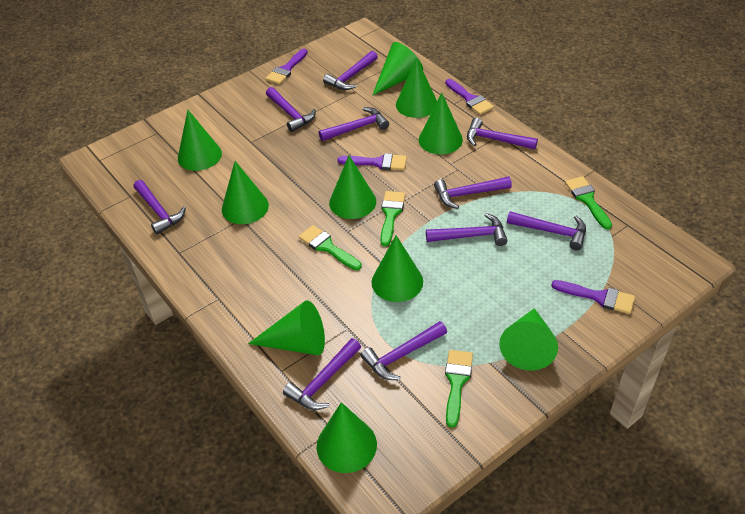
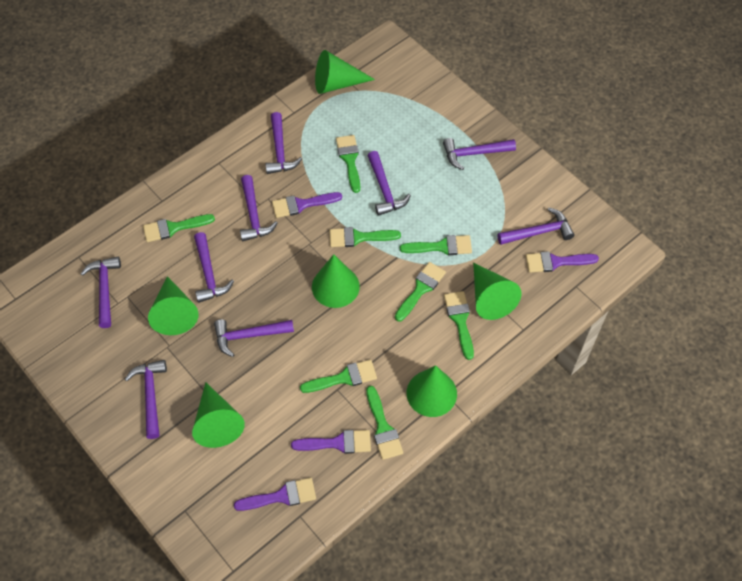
green brush: [299,225,362,270] [380,191,405,246] [445,350,473,428] [565,176,612,230] = 4 -> [143,214,215,242] [300,360,377,393] [329,227,401,247] [336,135,360,193] [366,386,403,460] [395,262,446,322] [400,235,472,255] [444,291,474,360] = 8
green cone: [178,110,222,171] [222,161,269,224] [248,300,325,355] [316,402,377,473] [329,156,376,219] [372,42,423,96] [372,235,423,302] [396,58,437,118] [419,93,463,154] [499,308,558,371] = 10 -> [148,276,199,335] [192,382,245,448] [312,254,360,308] [315,50,375,94] [407,365,457,417] [473,263,521,320] = 6
purple hammer: [134,180,186,235] [266,87,316,132] [283,338,361,410] [319,107,389,141] [323,51,378,90] [361,321,447,380] [426,213,508,246] [434,176,512,209] [467,118,538,149] [507,211,586,250] = 10 -> [81,257,121,328] [125,360,167,439] [194,232,234,303] [214,320,294,357] [240,175,278,241] [265,112,302,174] [368,151,411,216] [443,138,516,170] [497,208,575,245] = 9

